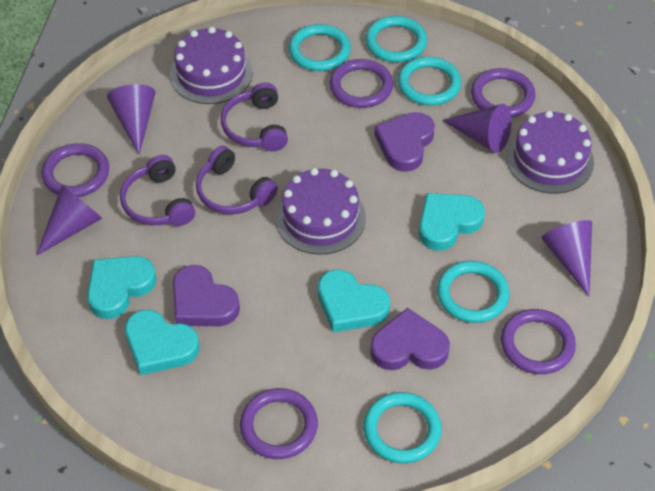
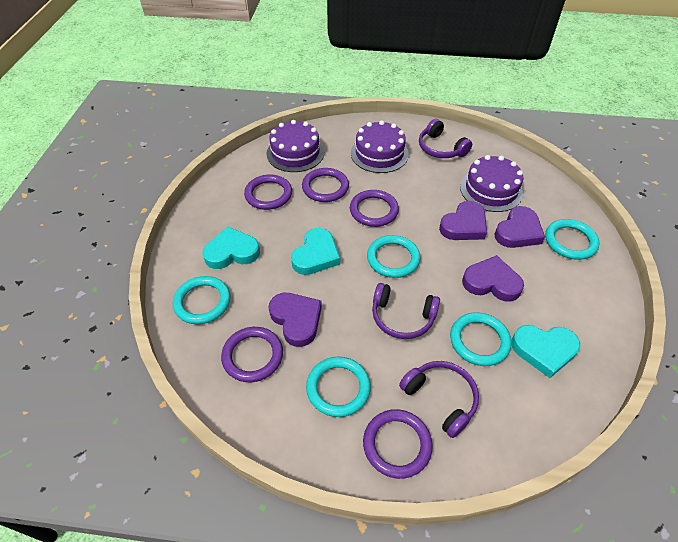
purple cone: [36,185,102,256] [107,84,155,155] [442,104,511,153] [541,220,592,297] = 4 -> none = 0
purple heart: [173,265,240,326] [370,308,450,370] [374,112,435,172] = 3 -> [269,293,322,347] [439,201,487,240] [462,255,524,302] [494,206,545,248] = 4
turquoise heart: [87,256,156,319] [125,310,199,375] [318,269,390,332] [419,193,485,251] = 4 -> [202,227,260,269] [291,228,340,275] [511,325,580,378] = 3

